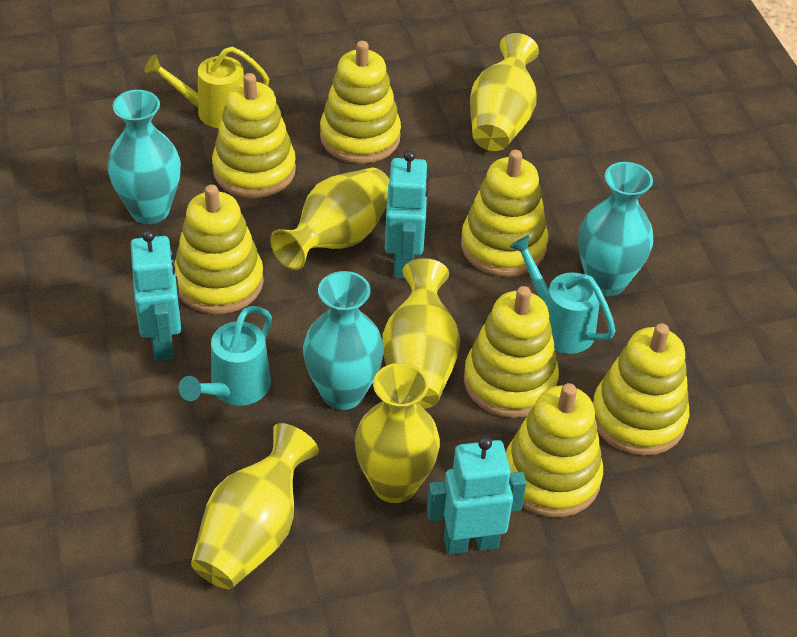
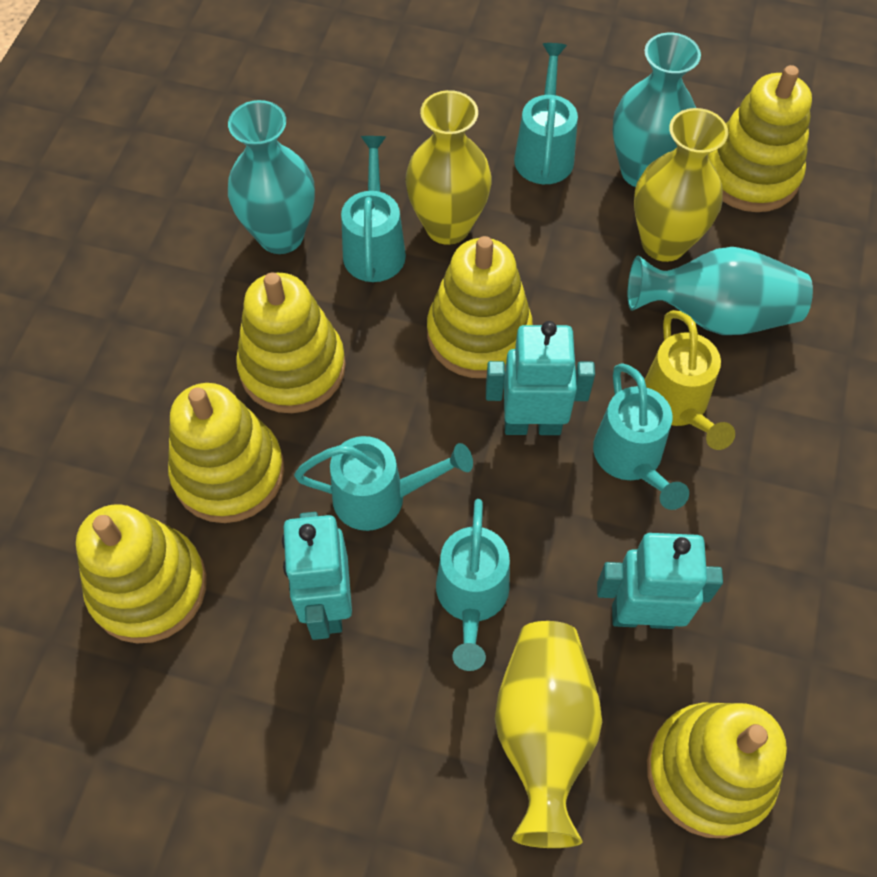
turquoise watering can: [179,306,272,406] [509,235,615,354] = 2 -> [294,436,473,531] [341,136,406,282] [436,499,510,671] [514,43,578,184] [593,363,689,510] = 5
yellow stacking toy: [174,185,264,314] [212,73,296,198] [320,41,401,164] [461,150,548,277] [464,286,559,418] [506,383,603,517] [593,323,689,456] = 7 -> [76,504,207,643] [168,383,284,523] [236,272,346,413] [427,236,533,378] [647,703,787,838] [708,65,812,212] = 6
yellow vase: [191,423,319,589] [270,168,390,270] [355,363,440,503] [382,258,460,409] [470,33,539,151] = 5 -> [405,90,492,245] [495,621,602,848] [634,108,728,262] = 3

